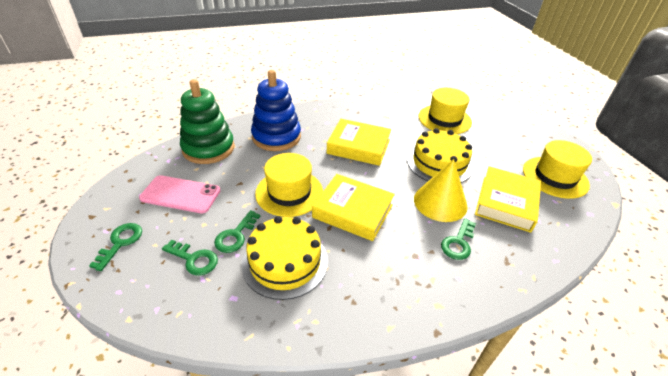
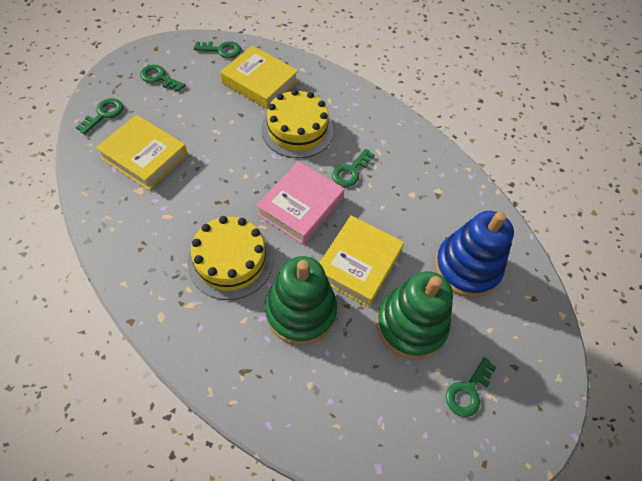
green key: [89,223,142,271] [162,240,218,276] [214,210,260,253] [441,218,476,260] = 4 -> [76,98,123,134] [140,65,185,92] [193,41,241,58] [332,149,374,187] [446,357,497,417] = 5
green stacking toy: [180,79,235,164] = 1 -> [265,256,337,345] [376,271,453,359] = 2
pink book: none = 0 -> [256,161,344,245] = 1
pink phone: [139,175,221,213] = 1 -> none = 0
yellow cone: [414,159,468,222] = 1 -> none = 0
yellow hat: [255,153,323,217] [418,88,472,134] [523,140,592,199] = 3 -> none = 0

